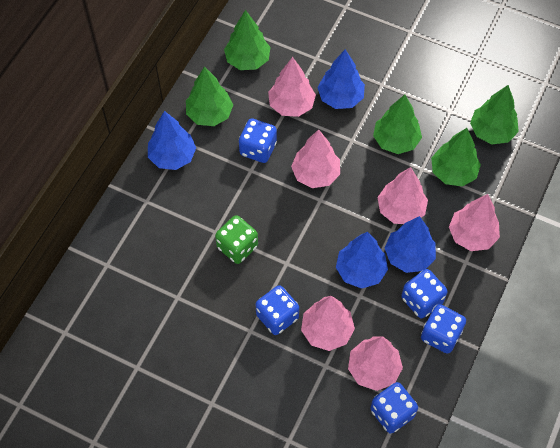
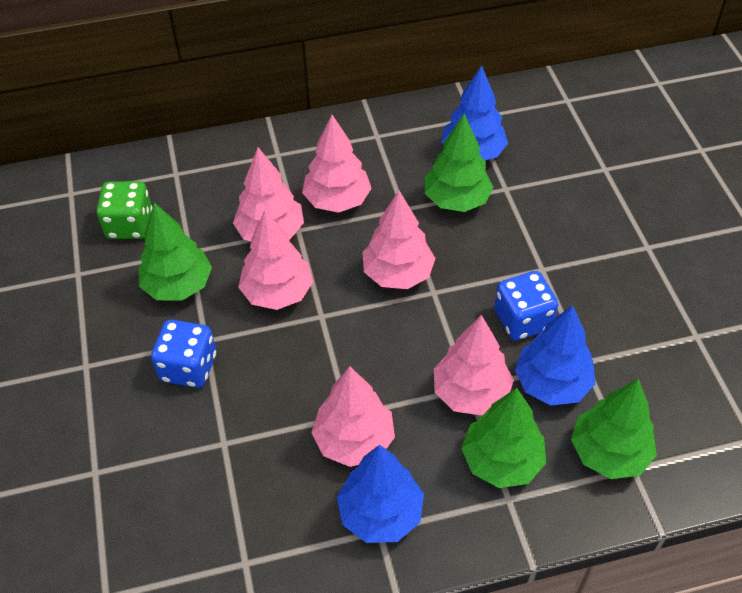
blue dice: [239,118,277,163] [256,285,299,335] [370,382,418,433] [401,269,448,318] [421,304,466,354] = 5 -> [151,319,216,388] [494,271,558,340] = 2
blue tree: [148,111,196,170] [317,49,365,109] [336,232,388,289] [385,216,436,273] = 4 -> [337,445,424,543] [441,65,508,160] [515,305,595,406] = 3
green tree: [186,66,233,126] [224,10,271,70] [373,95,422,154] [431,128,481,187] [470,85,519,144] = 5 -> [139,203,212,301] [425,114,493,212] [461,388,546,488] [571,379,657,479] = 4

